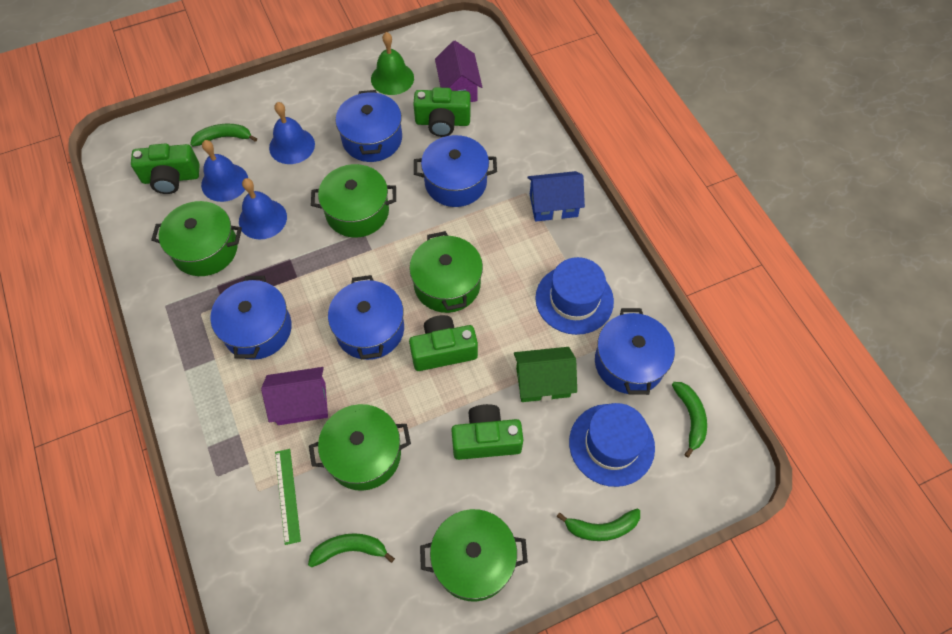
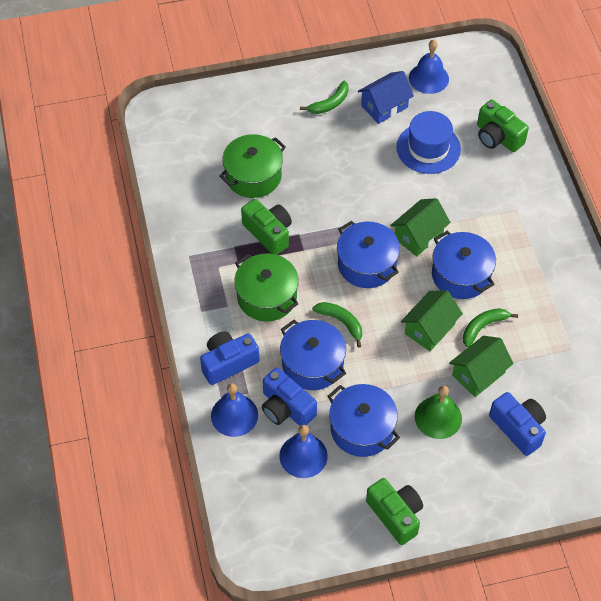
blue camera: none = 0 -> [200,331,259,385] [262,368,317,426] [489,392,546,456] = 3
blue hat: [535,257,614,335] [569,403,655,487] = 2 -> [396,111,461,174] = 1
blue pot: [210,276,292,360] [328,275,404,360] [336,90,402,162] [414,135,497,207] [595,308,675,395] = 5 -> [280,320,346,390] [327,384,400,457] [337,221,400,288] [432,231,496,299] = 4
green banana: [190,124,257,146] [308,533,395,567] [557,509,640,541] [672,382,707,458] = 4 -> [300,81,349,114] [312,302,362,348] [463,308,518,347] = 3
green camera: [131,143,200,194] [409,315,478,371] [413,87,471,137] [451,404,523,460] = 4 -> [241,199,292,255] [366,478,423,545] [477,100,529,152] = 3
green house: [514,347,577,402] = 1 -> [390,198,450,256] [401,290,463,351] [449,336,514,397] = 3
green pot: [151,201,242,276] [309,404,411,491] [311,164,396,238] [409,231,483,313] [420,509,528,602] = 5 -> [219,134,286,198] [234,254,299,321] = 2
green ruler: [275,449,301,545] = 1 -> none = 0
purple house: [261,367,328,425] [435,41,482,102] = 2 -> none = 0

